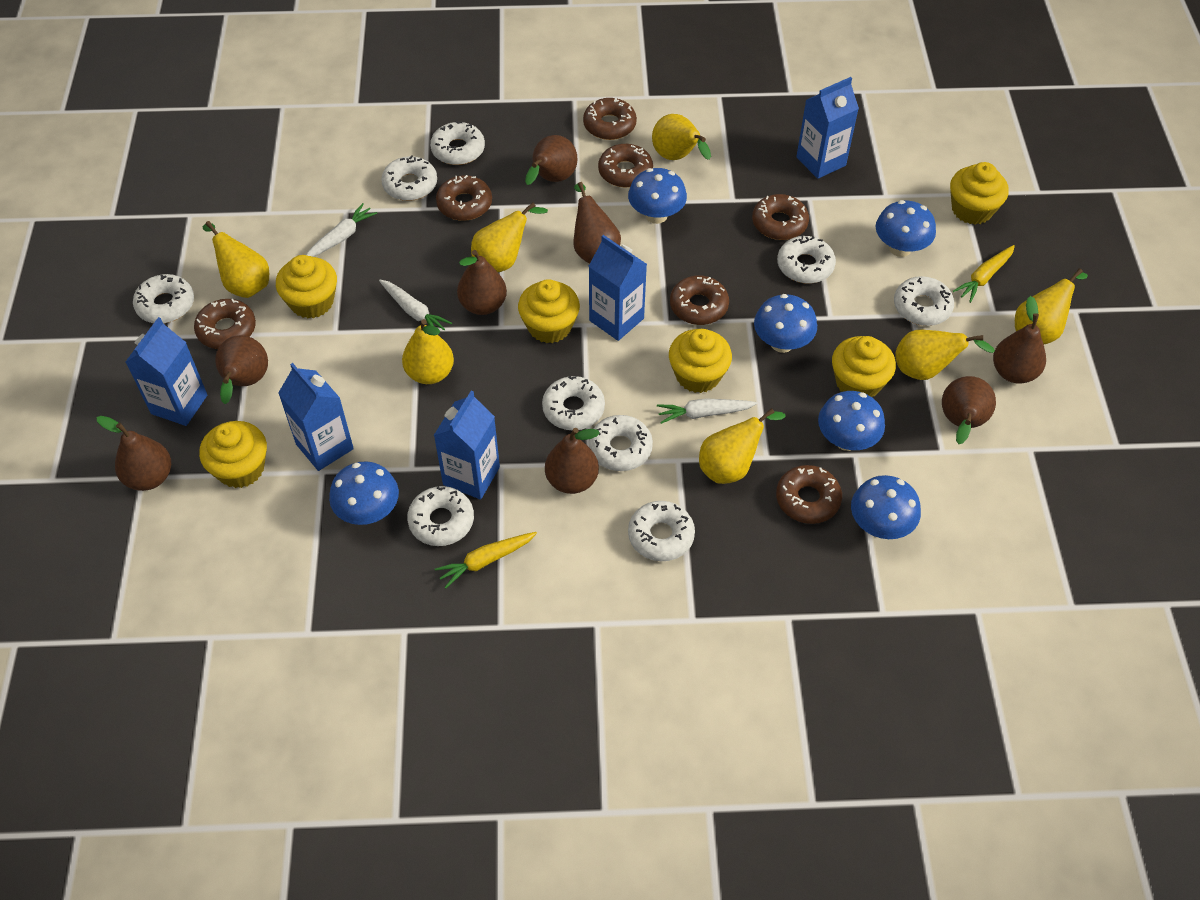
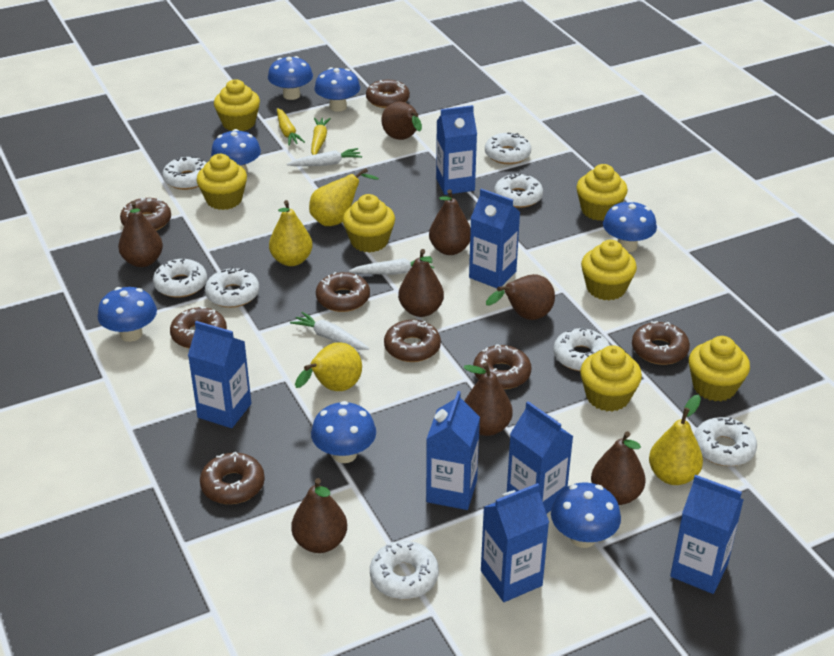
blue carton: [126,317,207,426] [278,363,354,471] [434,391,500,499] [589,235,647,341] [796,77,859,179] = 5 -> [188,321,251,428] [426,391,480,510] [436,105,477,195] [469,189,520,288] [481,483,549,602] [507,401,573,514] [670,475,743,594] = 7
blue mushroom: [329,461,399,525] [628,168,687,224] [754,294,817,353] [818,391,885,451] [851,475,921,539] [876,200,936,257] = 6 -> [97,287,157,342] [211,129,261,174] [268,56,313,100] [311,401,376,463] [314,67,360,112] [551,482,621,548] [603,200,657,252] = 7
brown donut: [194,299,256,349] [436,175,492,221] [583,98,637,140] [598,144,653,187] [670,276,729,325] [752,194,809,240] [776,465,842,524] = 7 -> [120,198,171,231] [170,306,227,349] [200,452,265,504] [316,272,370,312] [366,80,410,108] [384,320,441,362] [473,344,531,389] [632,321,690,365] = 8
white donut: [133,274,194,323] [381,155,437,201] [407,486,474,546] [430,121,485,165] [542,376,605,430] [589,415,653,471] [628,501,695,561] [777,235,836,284] [894,276,954,326] = 9 -> [153,259,207,298] [162,156,206,190] [205,267,259,308] [370,541,439,599] [485,133,531,164] [494,173,543,208] [553,327,610,371] [694,417,757,466] = 8
yellow cupcake: [199,421,267,488] [276,255,337,318] [518,279,580,343] [669,329,732,393] [832,336,896,397] [950,162,1009,225] = 6 -> [197,154,247,210] [214,79,260,131] [343,194,395,253] [577,164,628,221] [580,345,642,412] [581,240,637,300] [689,336,750,401] = 7
yellow pear: [203,221,269,298] [402,319,454,384] [471,202,548,272] [652,114,711,160] [699,408,786,484] [895,330,995,380] [1015,268,1088,344] = 7 -> [269,200,313,266] [295,342,362,391] [309,168,379,226] [649,395,703,485] = 4

